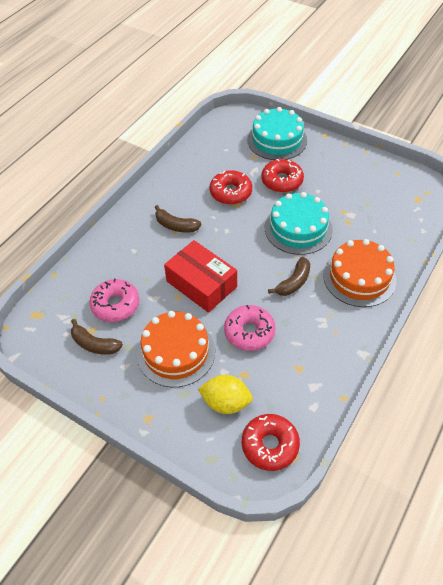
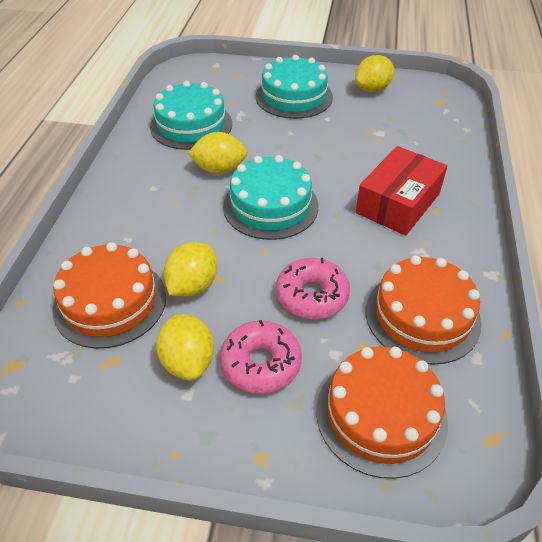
brown banana: [71,319,123,355] [155,205,201,233] [268,257,310,296] = 3 -> none = 0
orange cake: [137,311,215,387] [323,239,396,307] = 2 -> [53,242,166,349] [316,347,448,479] [366,255,482,365] = 3
red donut: [210,170,252,205] [242,414,300,471] [261,159,304,193] = 3 -> none = 0
turquoise cake: [247,107,307,160] [265,192,333,255] = 2 -> [150,81,232,150] [223,155,319,240] [256,55,333,119] = 3
yellow lemon: [198,375,253,414] = 1 -> [156,314,214,381] [163,242,217,297] [187,132,248,174] [355,55,394,92] = 4

